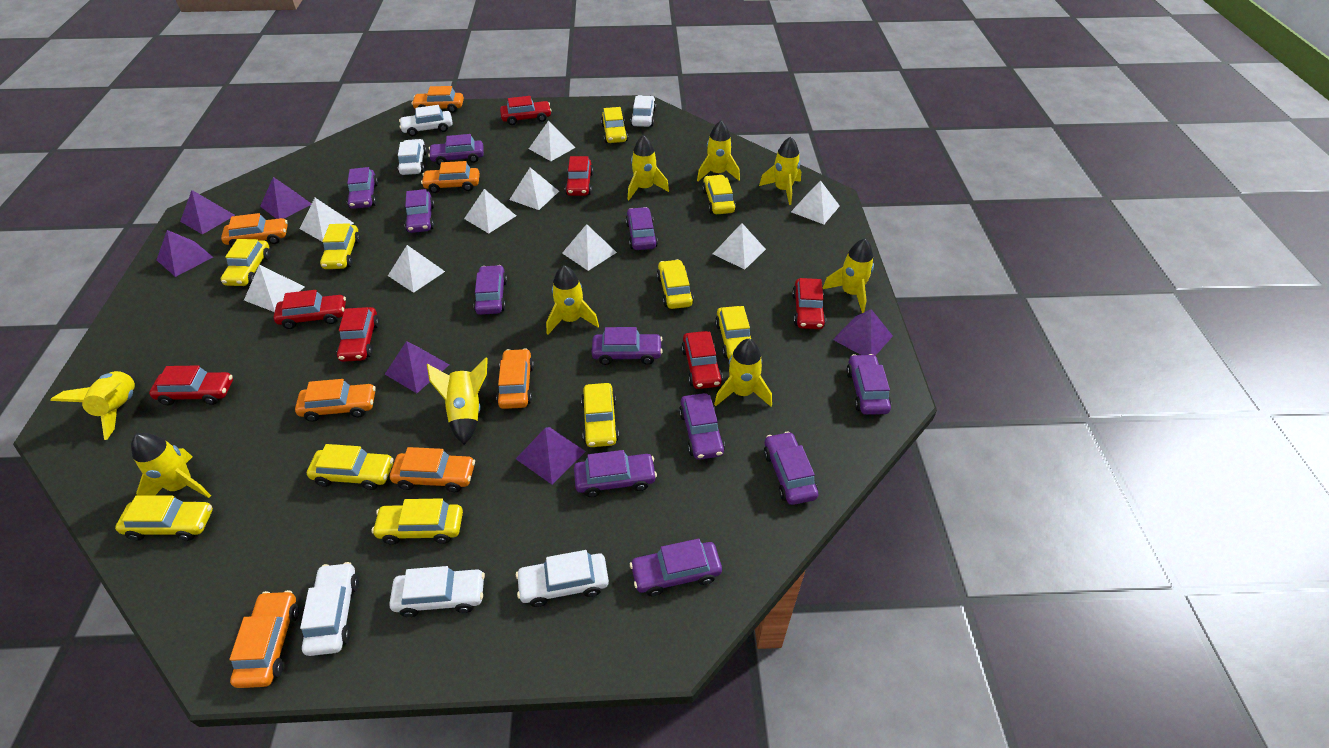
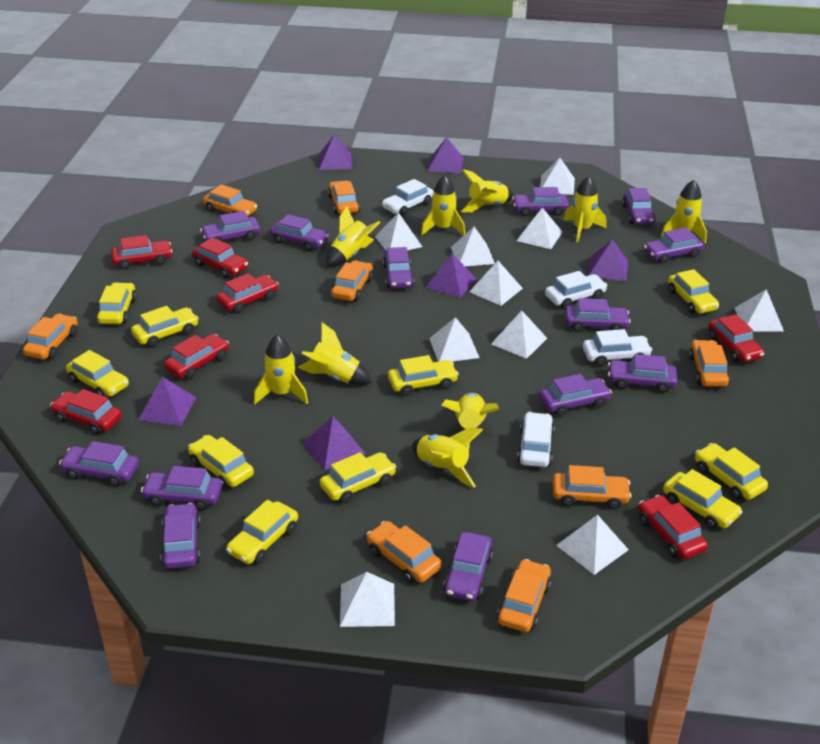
orange car: [221,213,288,247] [229,590,299,688] [295,379,376,422] [390,447,475,492] [412,86,464,113] [421,161,480,193] [496,348,534,409] = 7 -> [23,314,78,359] [203,184,257,217] [328,181,360,214] [331,261,373,301] [367,521,442,583] [497,559,551,632] [553,465,631,509] [689,340,729,387] = 8
purple car: [347,167,378,209] [405,189,435,233] [428,134,484,166] [473,265,507,315] [574,450,657,497] [591,327,663,365] [626,207,658,250] [630,539,722,596] [679,393,725,460] [764,431,818,505] [846,354,891,415] = 11 -> [59,441,139,486] [141,466,222,510] [161,503,201,569] [200,211,260,242] [270,214,329,251] [383,247,414,289] [443,532,493,601] [512,187,569,216] [540,374,612,416] [565,298,630,332] [608,354,677,393] [622,188,656,225] [644,228,704,264] = 13
white car: [300,562,359,656] [389,566,485,617] [397,139,427,175] [399,105,453,136] [516,550,609,607] [630,95,656,127] = 6 -> [382,179,433,216] [517,412,555,467] [545,271,608,309] [583,329,652,366] = 4
white pyramid: [244,265,305,312] [299,198,354,241] [388,245,445,293] [464,189,516,233] [509,167,559,210] [529,120,576,161] [562,224,617,271] [713,223,766,269] [791,181,840,224] = 9 -> [340,572,395,627] [375,213,422,251] [429,317,480,362] [451,226,495,266] [469,261,523,306] [491,311,547,359] [517,208,563,249] [540,158,575,195] [556,515,629,575] [735,289,784,332] = 10

